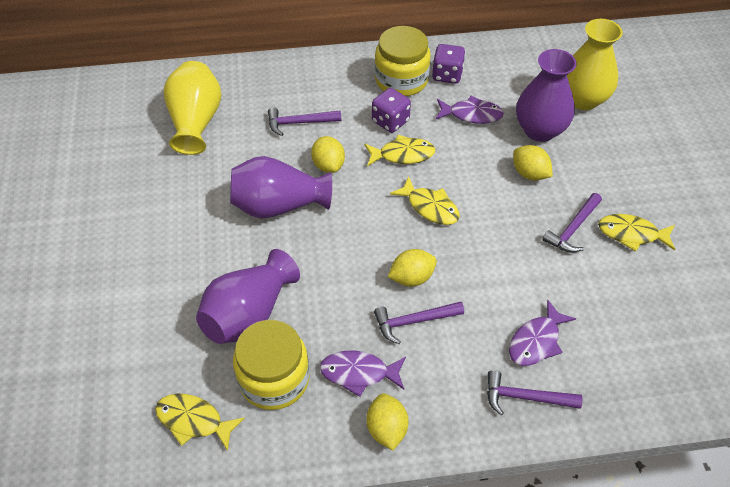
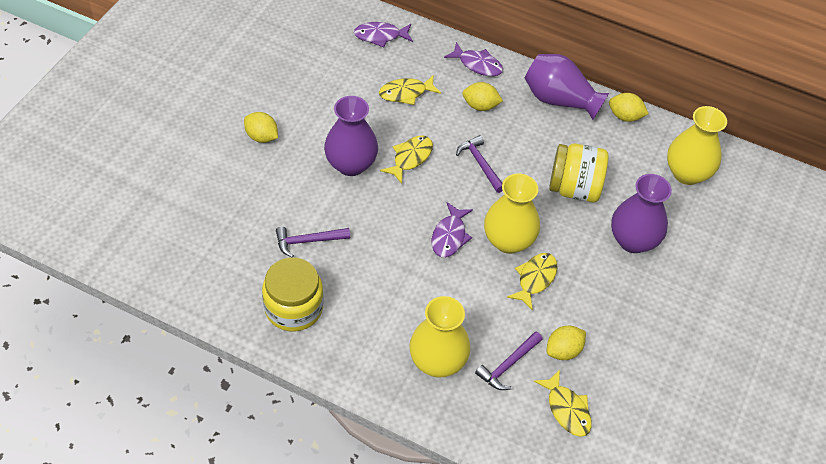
purple dice: [372,88,411,133] [432,44,466,84] = 2 -> none = 0
purple hammer: [268,107,341,136] [374,302,464,344] [487,370,583,415] [542,193,602,253] = 4 -> [276,227,350,257] [456,135,503,193] [475,331,543,390] = 3
yellow vase: [164,61,221,155] [567,19,623,110] = 2 -> [409,296,471,378] [484,173,540,254] [667,106,727,185] = 3

